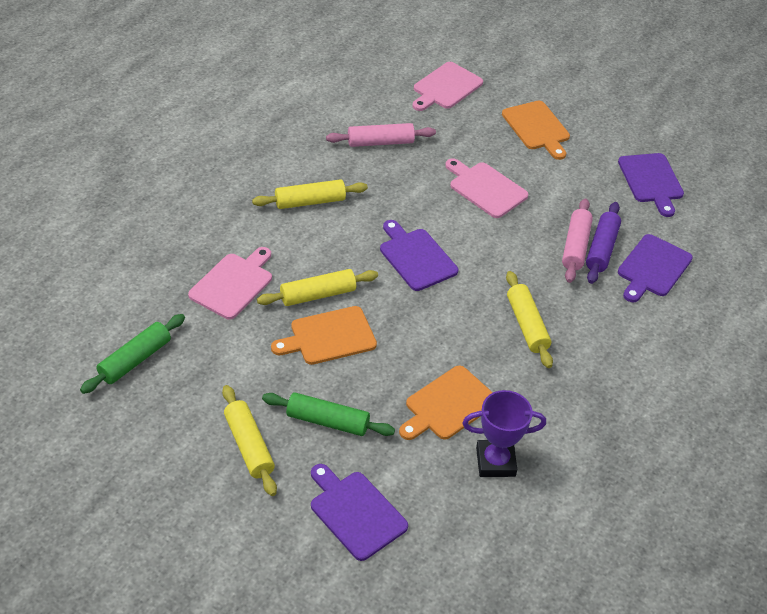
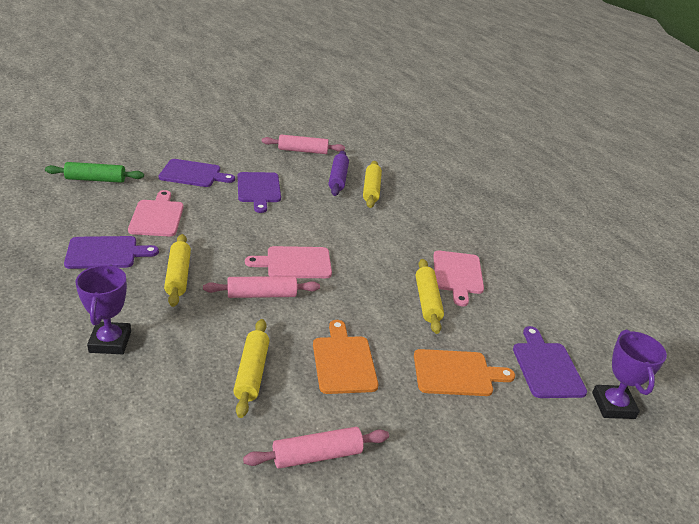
green rolling pin: [80,314,185,394] [262,392,395,436] = 2 -> [45,162,144,183] = 1
orange cutting board: [271,306,377,365] [399,366,493,440] [502,101,570,160] = 3 -> [313,320,378,394] [414,349,515,396] = 2
pink rolling pin: [326,123,436,147] [562,199,593,283] = 2 -> [203,276,320,298] [243,427,389,469] [262,134,345,154] = 3
purple trophy: [462,390,546,477] = 1 -> [75,264,131,354] [592,330,667,419] = 2

